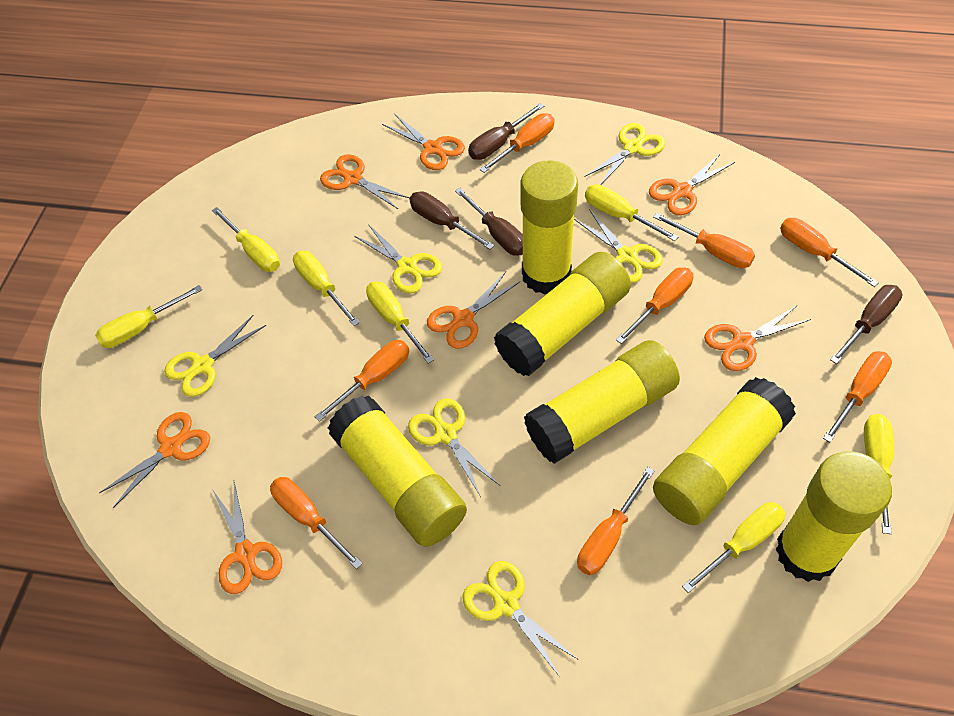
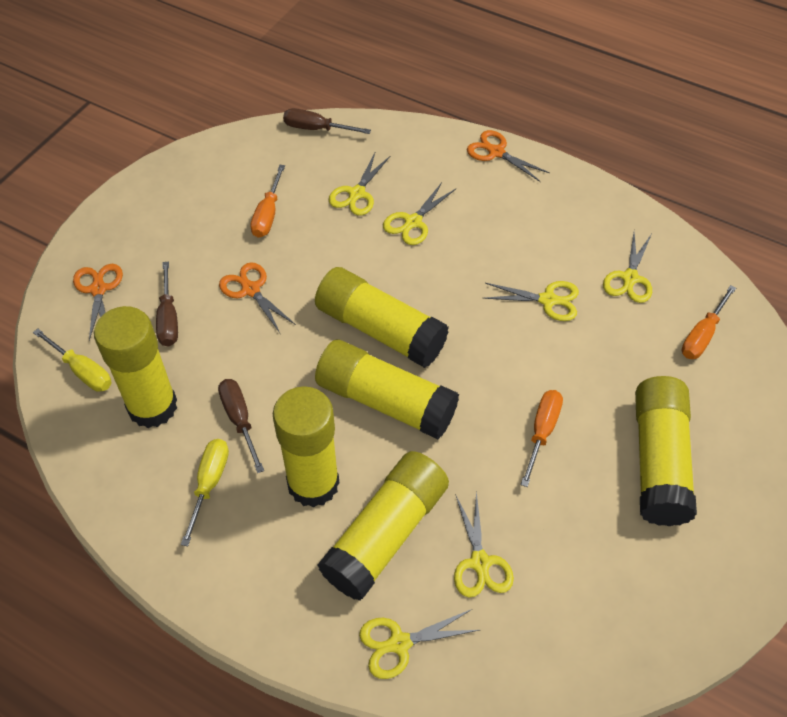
brown screwdriver: [409,191,494,250] [455,188,523,256] [468,103,544,160] [830,285,902,364] = 4 -> [156,262,178,346] [218,379,264,473] [283,108,371,134] = 3
orange scissors: [99,412,210,508] [212,482,282,594] [320,154,410,209] [382,114,465,170] [427,272,521,349] [649,153,735,215] [704,306,811,371] = 7 -> [73,264,123,341] [219,262,296,333] [467,130,550,182] = 3
orange screwdriver: [270,477,363,569] [315,340,409,422] [480,113,554,173] [577,467,654,575] [616,267,693,344] [653,213,755,268] [780,218,879,287] [823,351,892,442] = 8 -> [250,165,285,238] [520,390,563,487] [682,285,736,359] = 3
yellow screwdriver: [95,285,202,348] [212,207,280,272] [293,251,360,326] [366,281,434,364] [585,184,678,241] [682,502,785,593] [864,414,894,534] = 7 -> [33,329,112,392] [181,439,229,546] = 2

